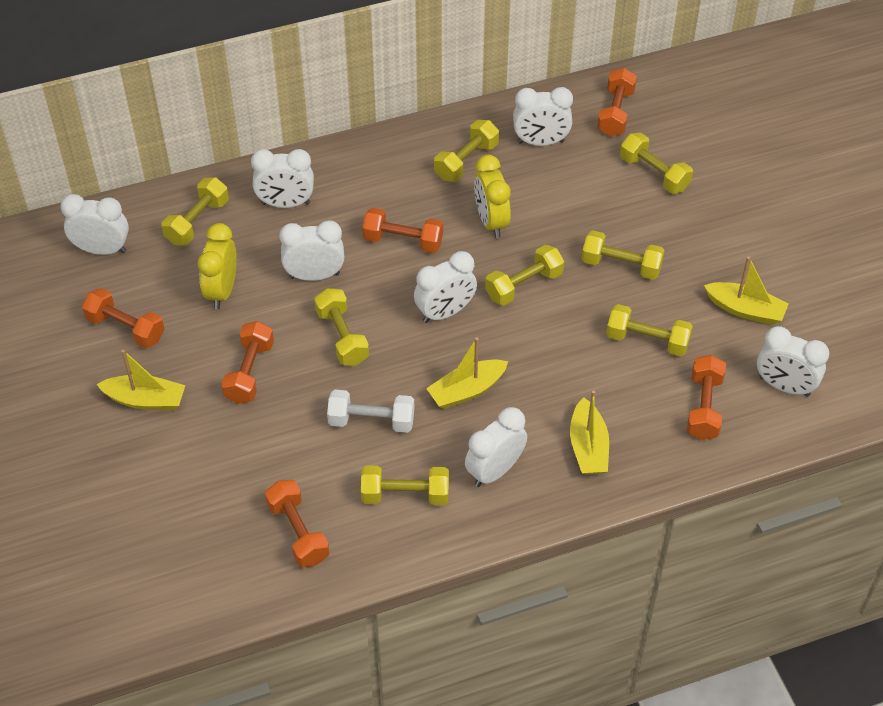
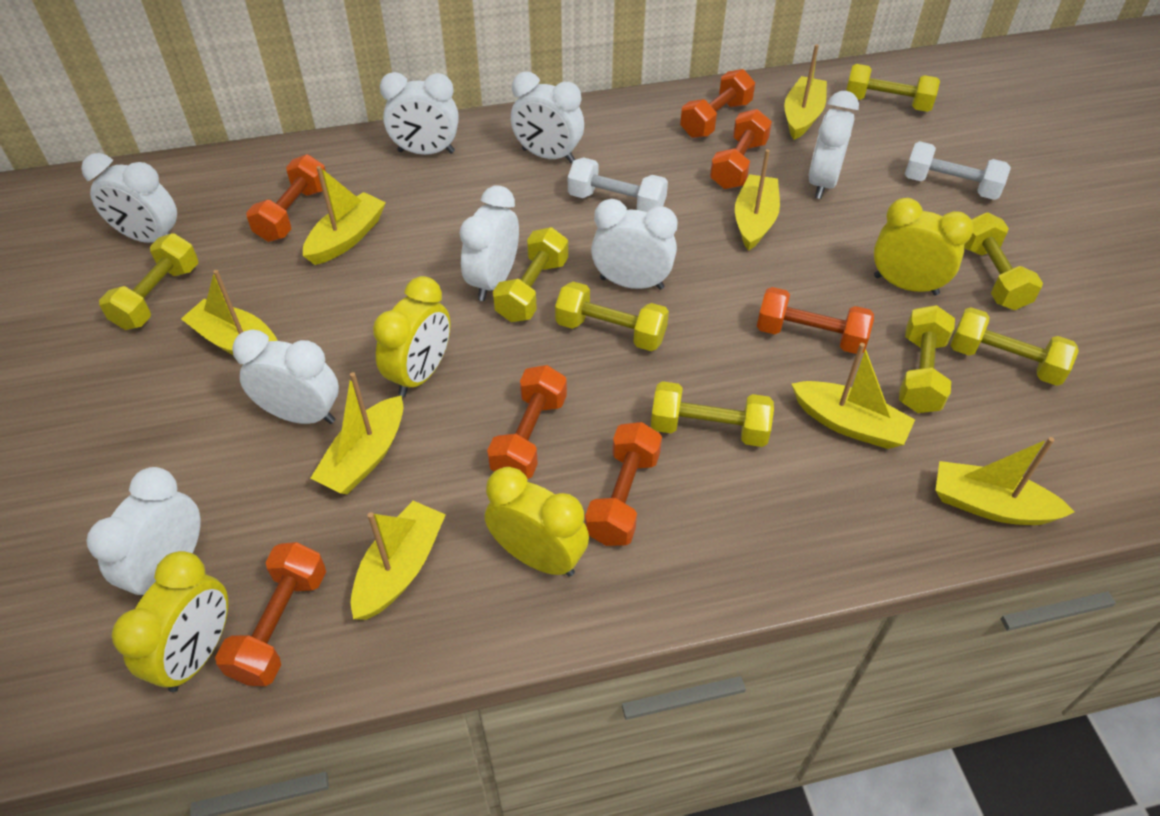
orange dumbbell: [82,288,164,348] [221,321,274,404] [265,480,329,567] [362,208,443,253] [597,68,637,136] [687,355,726,440] = 6 -> [215,542,326,686] [246,155,326,242] [487,365,567,479] [585,422,662,546] [680,69,755,138] [710,109,772,189] [757,287,874,354] = 7
white clock: [60,194,129,255] [251,149,314,208] [279,220,344,281] [414,251,477,323] [465,407,527,487] [513,87,573,146] [757,326,829,397] = 7 -> [81,153,177,243] [86,467,200,597] [232,330,339,424] [380,72,459,155] [460,185,519,301] [511,72,584,163] [591,199,677,290] [808,91,859,199] = 8
white dumbbell: [327,390,414,433] = 1 -> [568,158,668,212] [905,141,1011,200] = 2
yellow boat: [96,350,185,410] [426,337,508,409] [570,390,609,475] [704,256,789,325] = 4 -> [181,270,278,355] [303,166,386,265] [310,372,403,494] [351,501,446,620] [735,149,780,251] [784,44,827,140] [792,343,915,449] [936,437,1075,525] = 8
yellow clock: [198,223,237,309] [474,155,511,238] = 2 -> [112,551,228,692] [373,276,450,397] [485,467,589,577] [874,198,974,295] = 4

